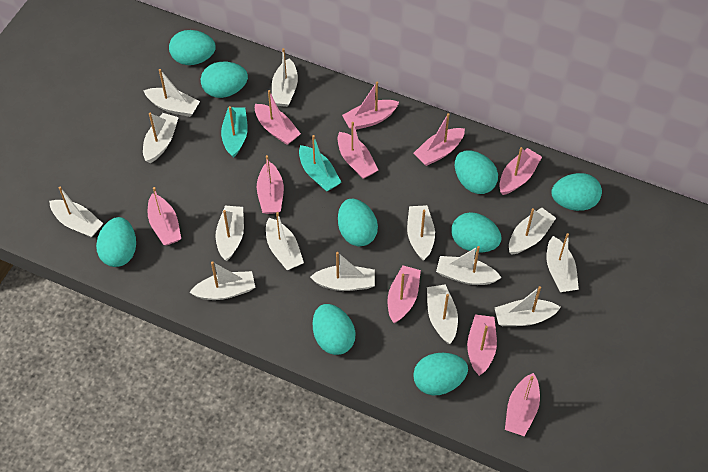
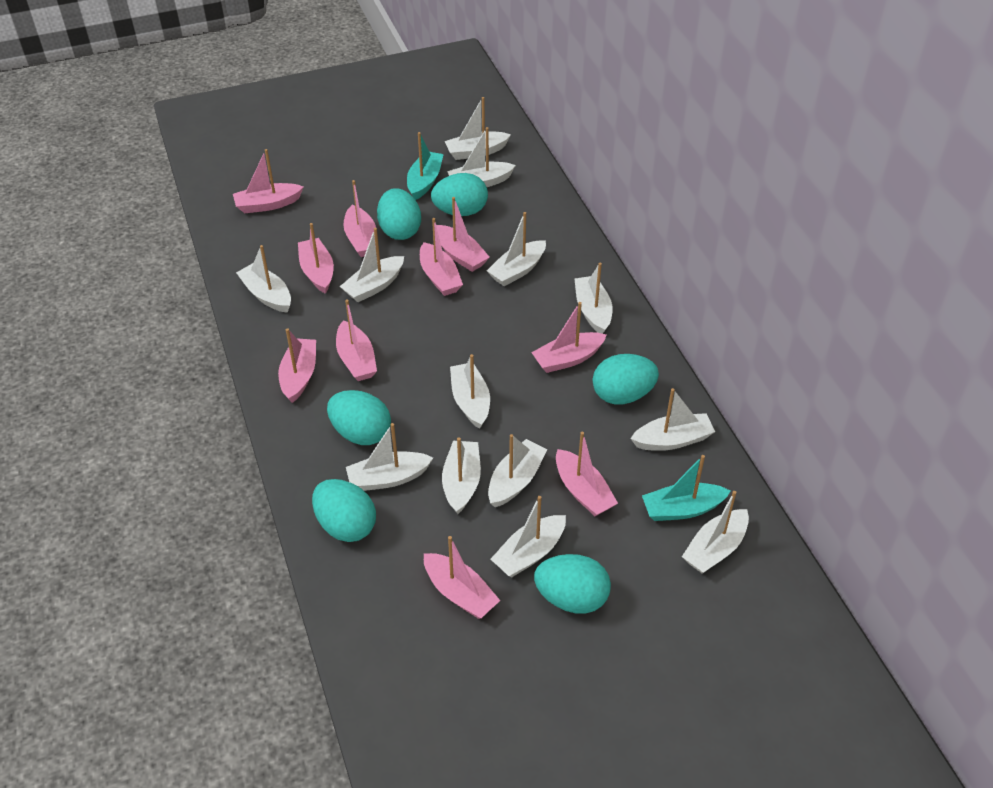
turquoise egg: [96,217,136,267] [169,30,216,65] [201,62,248,98] [313,304,356,355] [338,199,378,246] [413,353,468,395] [451,212,502,252] [455,151,498,194] [551,173,602,211] = 9 -> [312,479,376,542] [327,390,391,445] [377,188,421,240] [431,173,488,216] [534,554,611,614] [593,354,659,404] = 6
white boat: [49,186,103,238] [143,69,200,117] [143,113,179,163] [189,261,255,300] [216,206,244,261] [266,212,304,270] [272,48,298,107] [310,252,375,291] [407,205,435,261] [427,284,458,344] [436,246,502,285] [495,286,561,326] [509,208,556,255] [547,233,579,292] = 14 -> [236,245,291,313] [340,228,404,302] [346,423,433,491] [442,437,481,514] [445,97,511,160] [447,127,516,187] [450,354,490,429] [487,212,546,286] [488,434,548,507] [491,496,566,577] [574,263,612,334] [630,388,715,451] [682,491,749,574] = 13

